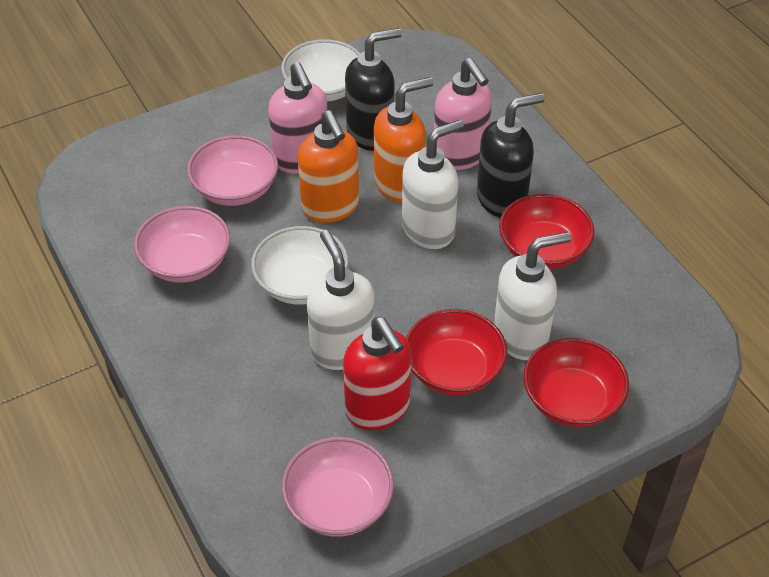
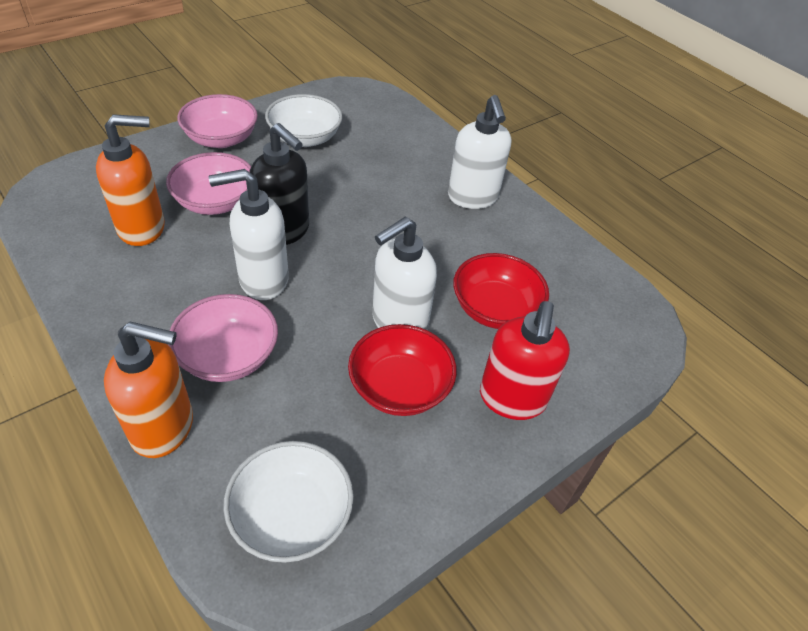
black soap dispenser: [345,28,402,151] [477,93,545,218] = 2 -> [249,123,309,245] = 1
pink soap dispenser: [268,62,328,174] [434,58,492,170] = 2 -> none = 0
red bowl: [406,309,507,395] [499,194,594,269] [523,338,629,427] = 3 -> [348,324,457,416] [453,253,549,329] = 2

